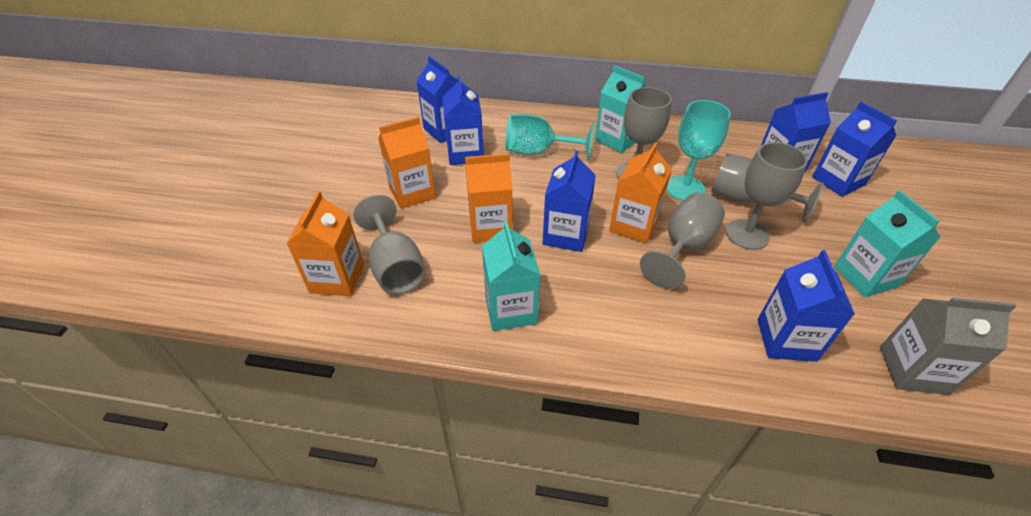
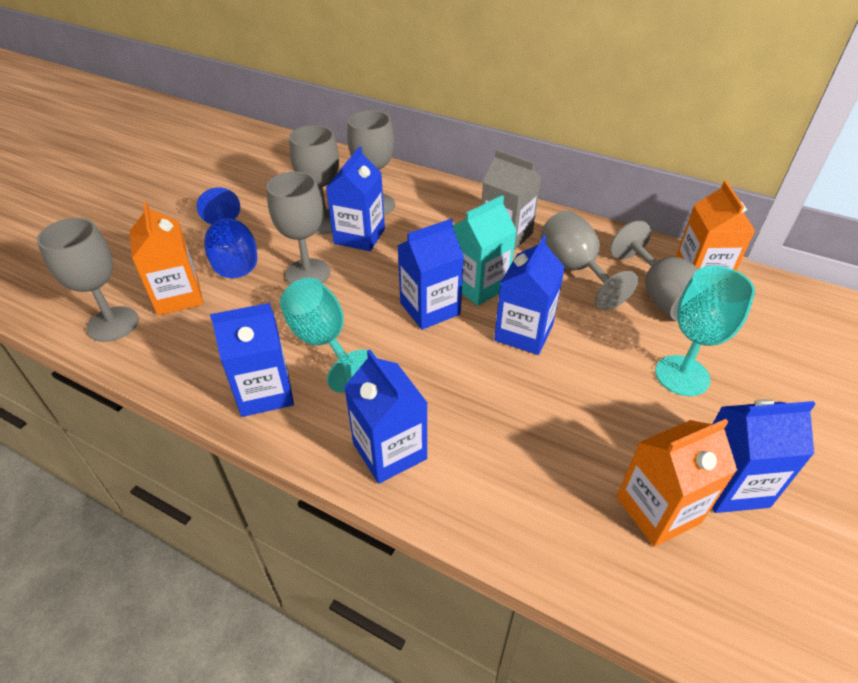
blue goblet: none = 0 -> [197,188,257,278] = 1
grey goblet: [354,195,425,294] [616,87,672,179] [640,192,725,289] [711,154,824,222] [726,142,808,250] = 5 -> [37,218,139,342] [267,171,330,285] [289,125,339,234] [347,110,395,215] [540,210,638,310] [610,221,698,321] = 6
orange carton: [286,191,364,296] [378,117,436,209] [465,154,513,243] [609,142,672,244] = 4 -> [130,202,203,316] [616,419,737,547] [676,181,755,271] = 3
turquoise carton: [482,221,540,331] [595,65,647,153] [834,190,941,297] = 3 -> [453,195,517,306] = 1

